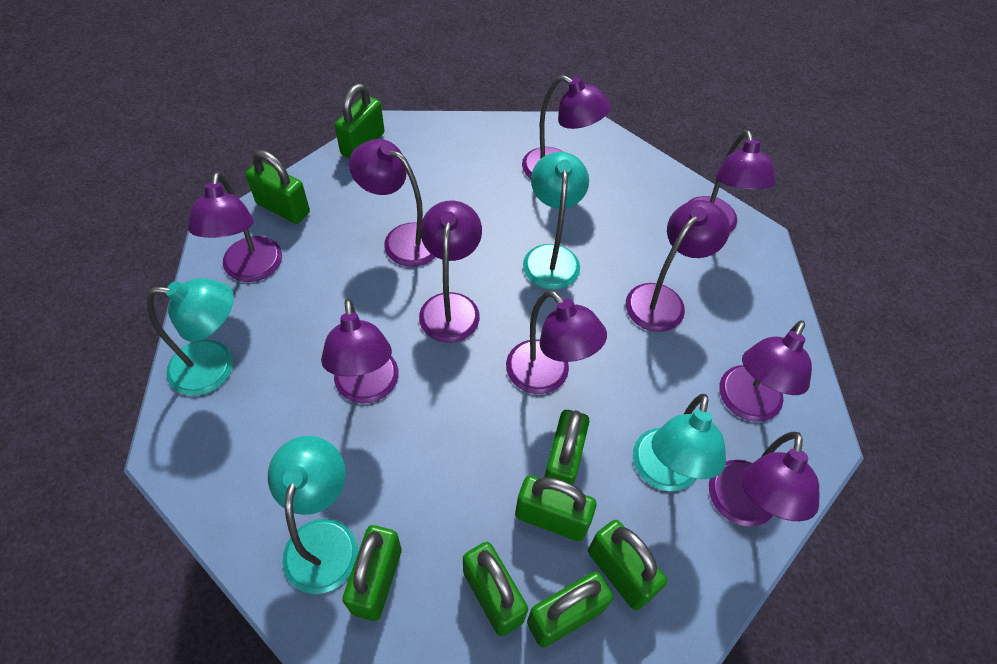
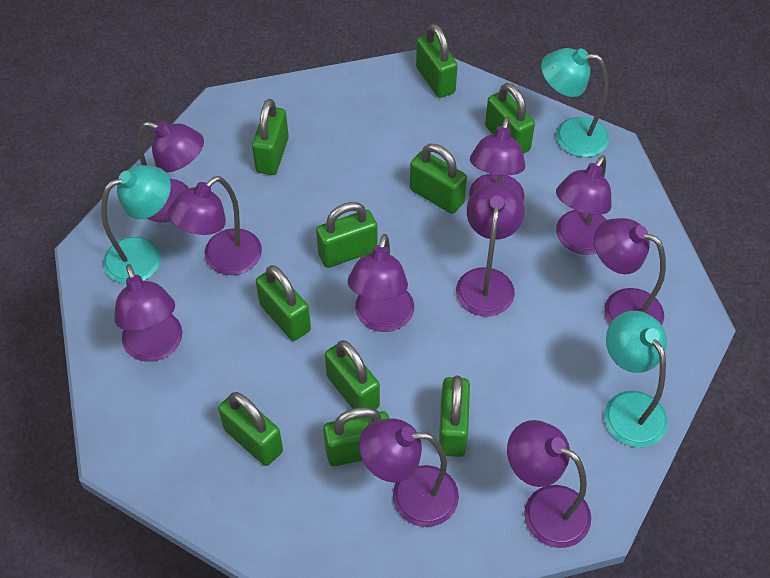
green padlock: [246,150,310,224] [335,84,385,158] [343,525,402,621] [463,542,528,636] [515,475,596,541] [527,572,613,647] [544,410,589,485] [588,520,667,610] = 8 -> [218,392,283,466] [252,99,289,175] [256,265,311,341] [316,202,378,268] [323,407,390,466] [325,340,380,409] [410,144,467,214] [416,24,458,98] [439,376,470,457] [485,83,535,154] = 10
turquoise lamp: [146,278,234,396] [268,436,358,594] [523,152,589,290] [633,394,726,491] = 4 -> [101,165,171,284] [541,48,609,157] [604,311,668,448] = 3

